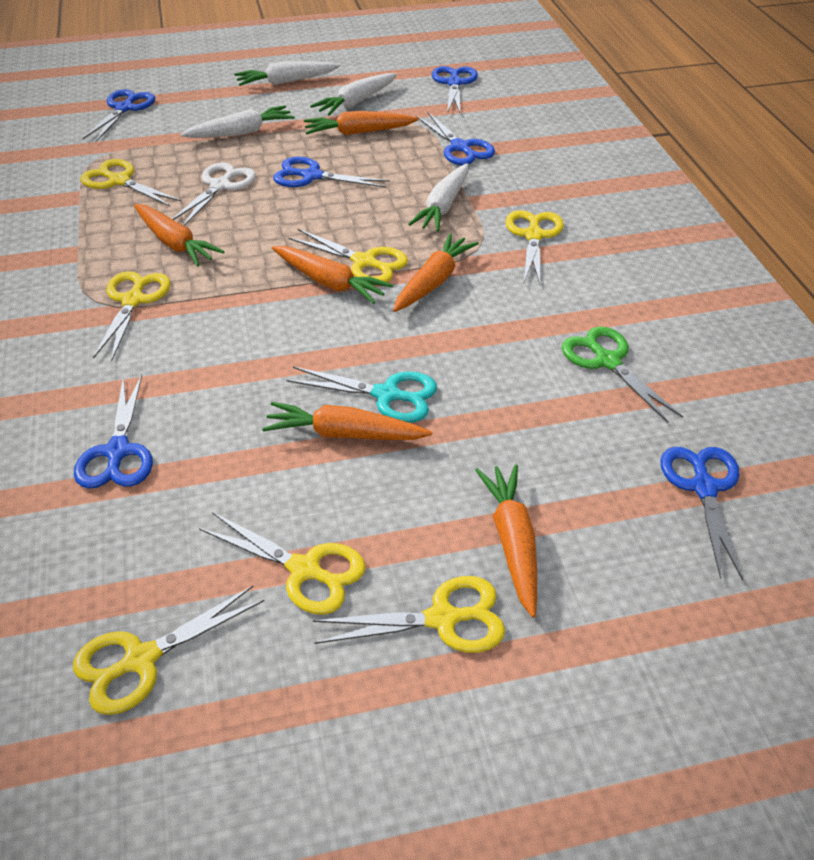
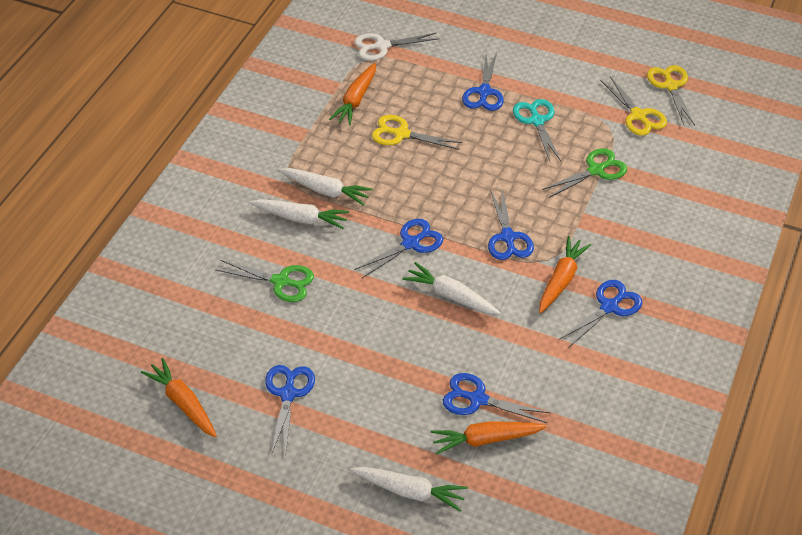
green scissors: [562,326,683,423] = 1 -> [216,260,314,302] [542,148,627,198] = 2
orange carrot: [134,204,225,266] [262,402,432,440] [272,246,393,304] [304,111,418,135] [393,233,479,312] [475,464,537,617] = 6 -> [141,358,217,437] [329,63,376,125] [431,421,547,455] [539,236,591,313] = 4
yellow scissors: [73,586,264,715] [81,159,182,206] [93,271,171,361] [199,512,366,615] [288,229,408,282] [313,576,505,653] [505,210,564,284] = 7 -> [372,115,462,150] [601,76,667,136] [647,65,695,125] = 3

